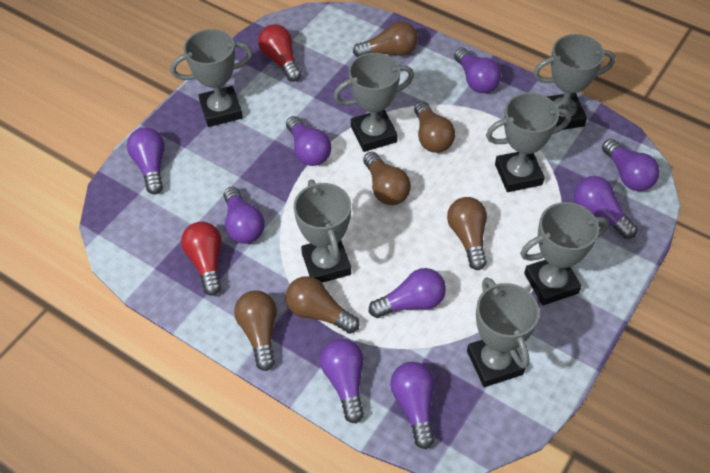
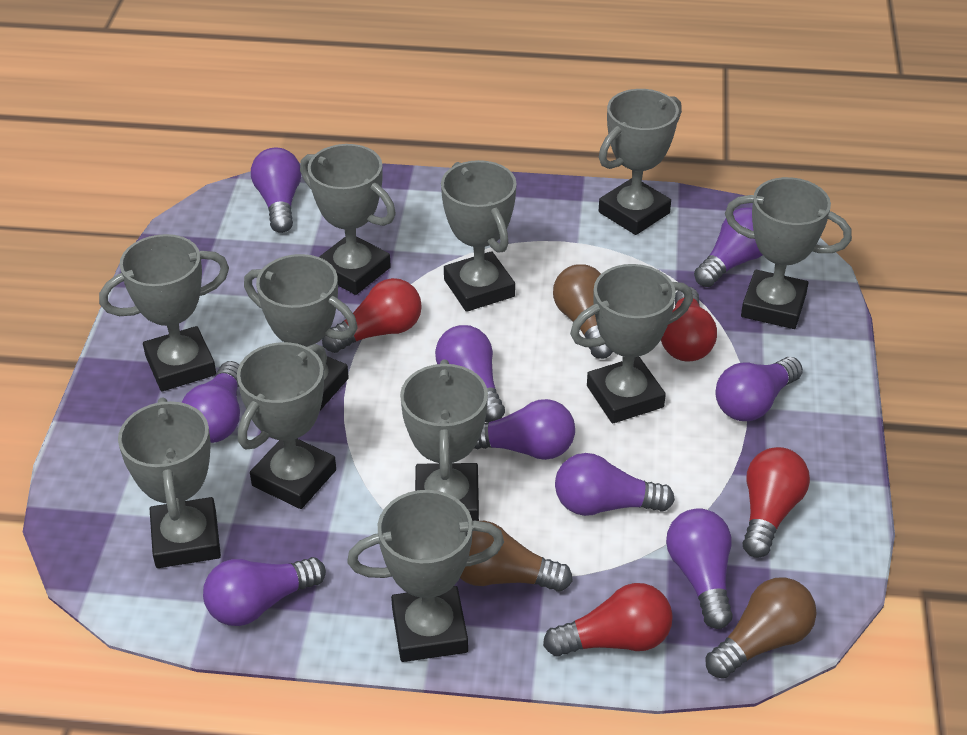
brown light bulb: [234,291,277,371] [285,276,360,334] [353,21,418,57] [363,152,411,205] [414,101,455,153] [447,197,487,270] = 6 -> [460,521,573,592] [553,264,613,359] [705,577,817,679] = 3
grey trophy: [171,29,253,127] [293,180,351,283] [334,53,414,152] [467,277,540,387] [486,93,571,192] [520,202,609,305] [533,34,616,130] = 7 -> [99,234,229,391] [118,397,221,568] [237,342,336,509] [244,254,358,410] [300,144,396,295] [347,490,504,662] [400,360,488,521] [441,160,517,312] [570,264,693,423] [599,89,682,235] [725,177,852,329] = 11
red light bulb: [181,222,222,296] [258,24,301,82] = 2 -> [322,278,422,353] [543,583,673,657] [661,287,717,362] [742,447,810,558] = 4

